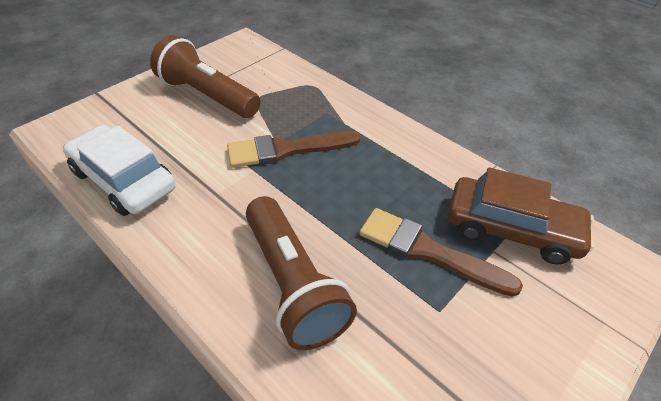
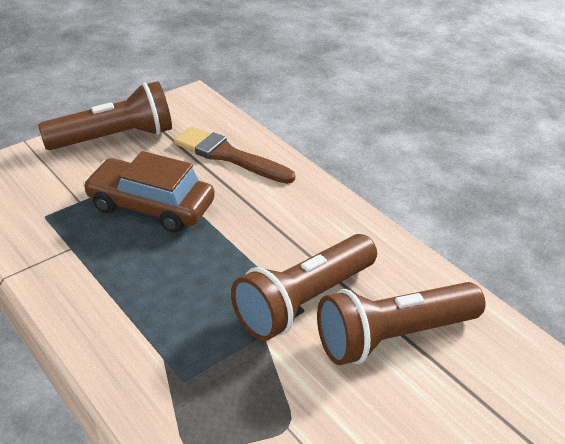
brown brush: [227,131,361,168] [359,208,523,297] = 2 -> [174,126,295,184] = 1
brown flashlight: [150,35,261,118] [246,196,357,350] = 2 -> [38,81,172,150] [231,234,377,341] [317,282,486,365] = 3
white car: [63,125,176,216] = 1 -> none = 0

